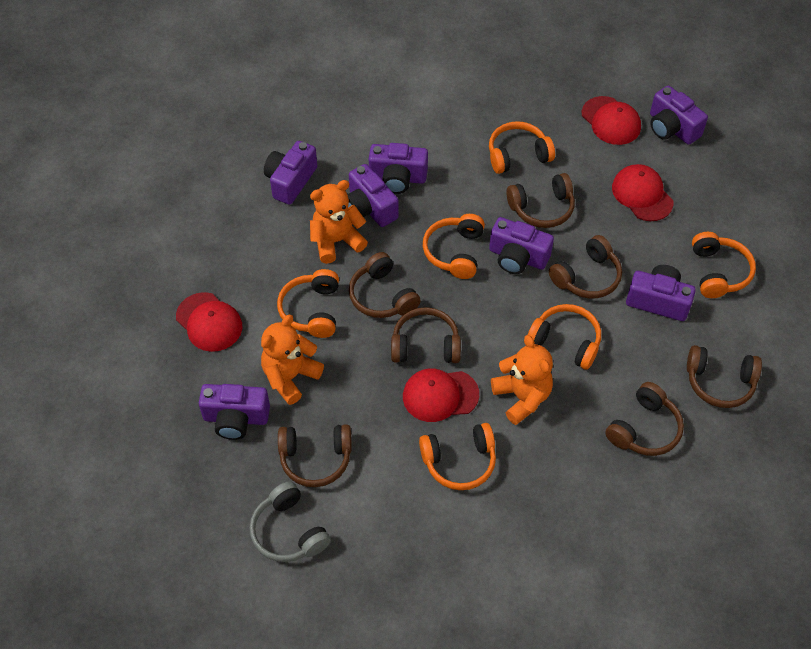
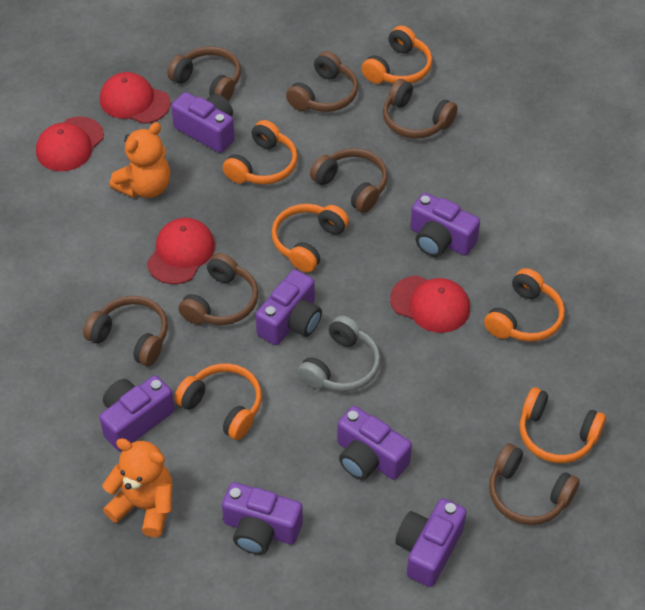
orange teddy bear: [261,315,324,405] [310,180,368,264] [491,335,553,425] = 3 -> [102,438,172,538] [110,122,170,198] = 2

